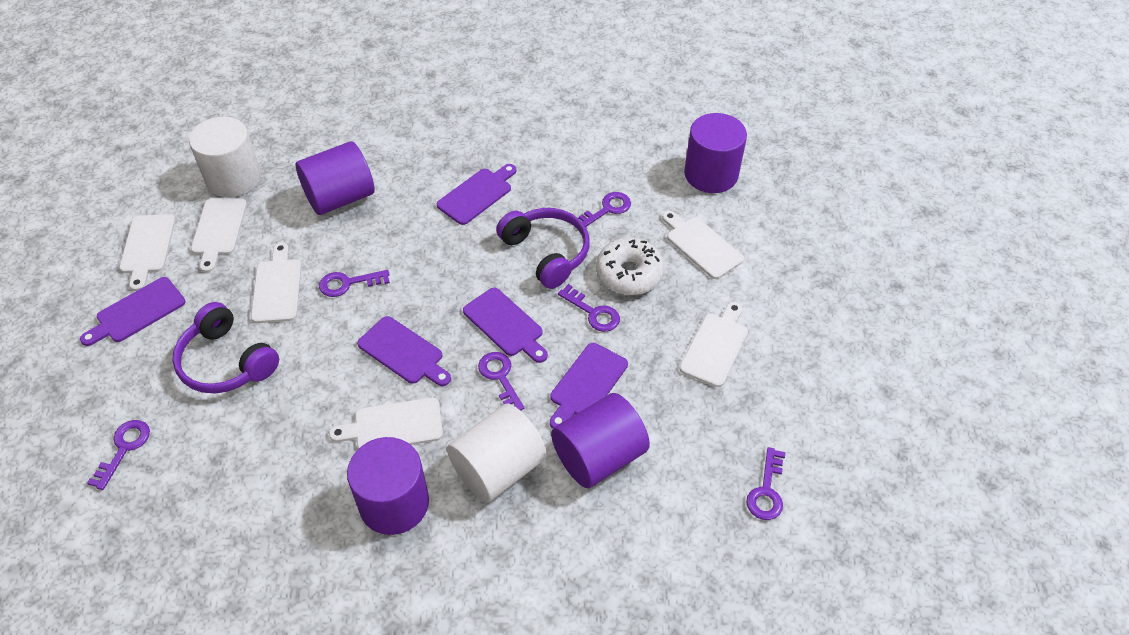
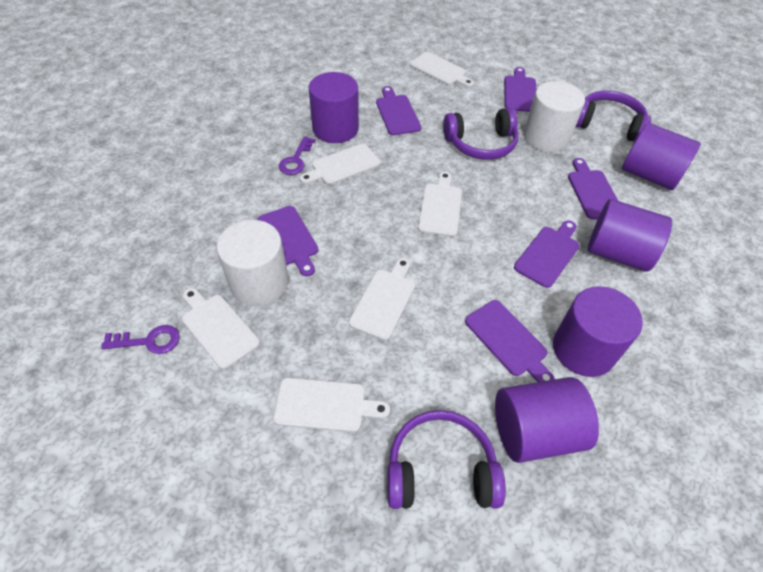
purple cutting board: [80,277,186,346] [357,316,451,386] [437,164,517,225] [463,287,548,363] [550,343,628,429] = 5 -> [257,206,318,277] [376,86,421,135] [465,300,555,382] [504,67,536,112] [514,220,580,288] [568,158,618,220] = 6
purple cylinder: [296,141,375,215] [347,437,429,535] [551,393,650,488] [684,113,747,193] = 4 -> [309,72,359,143] [495,377,599,463] [553,286,643,377] [588,199,672,272] [622,123,701,190] = 5
purple headphones: [172,302,279,393] [496,208,590,289] = 2 -> [387,410,506,509] [443,108,519,160] [576,90,651,142] = 3
purple key: [87,420,150,490] [319,270,390,297] [478,352,524,411] [558,284,620,332] [579,192,631,227] [746,447,786,520] = 6 -> [101,325,180,354] [279,136,316,175] = 2
white donut: [596,238,664,295] = 1 -> none = 0

